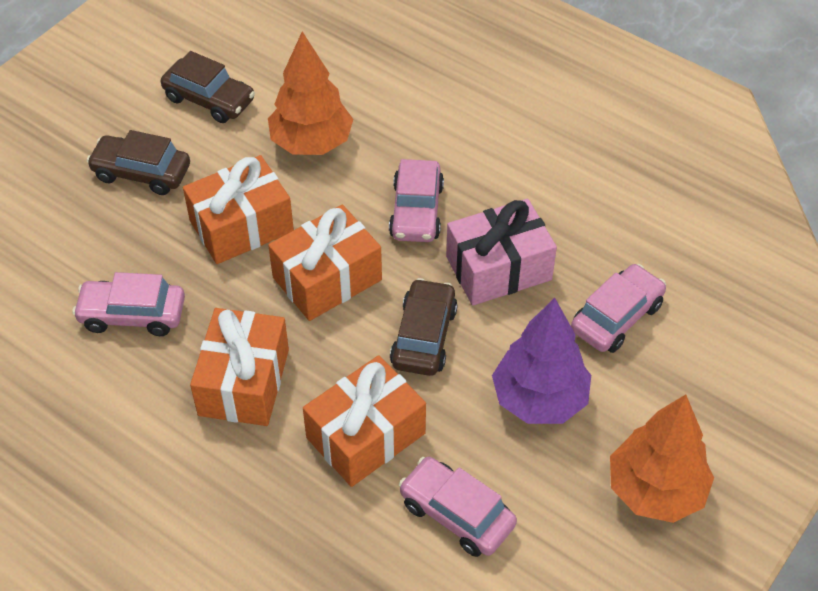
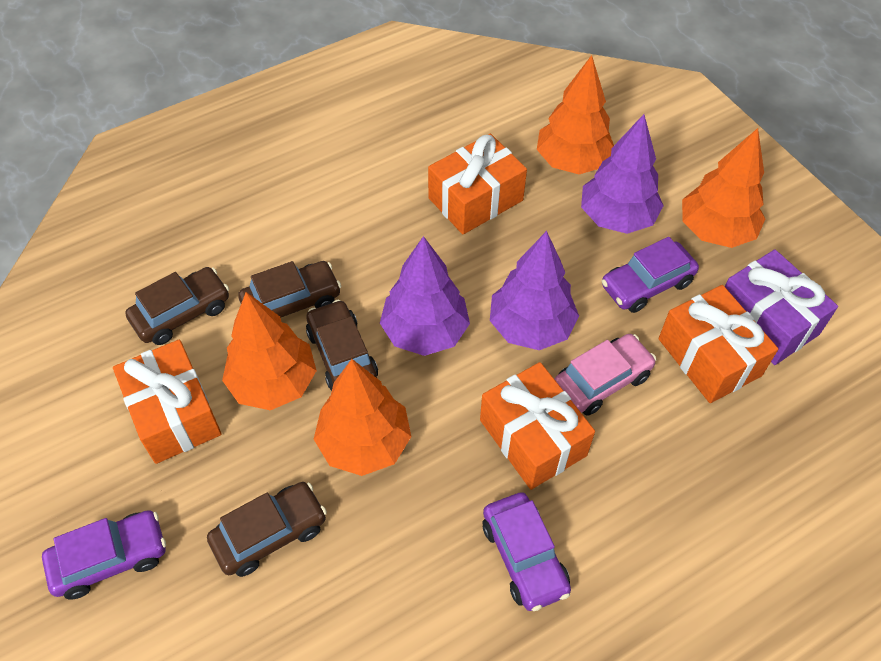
brown car: [87,130,190,195] [161,51,255,123] [390,278,458,376] = 3 -> [125,267,229,345] [207,482,327,577] [238,261,341,318] [306,299,378,391] = 4
orange tree: [268,32,353,155] [610,395,714,523] = 2 -> [222,292,317,410] [314,359,411,476] [537,55,614,174] [682,128,765,248] = 4
pink car: [72,272,185,336] [389,159,444,242] [399,457,517,557] [571,264,666,353] = 4 -> [554,334,656,416] = 1
pink gift: [446,199,557,306] = 1 -> none = 0
purple car: none = 0 -> [42,510,166,600] [483,492,571,611] [601,237,699,313] = 3
purple gift: none = 0 -> [725,249,838,365] = 1
purple tree: [492,298,591,424] = 1 -> [380,236,470,356] [490,231,579,350] [581,114,664,234] = 3

